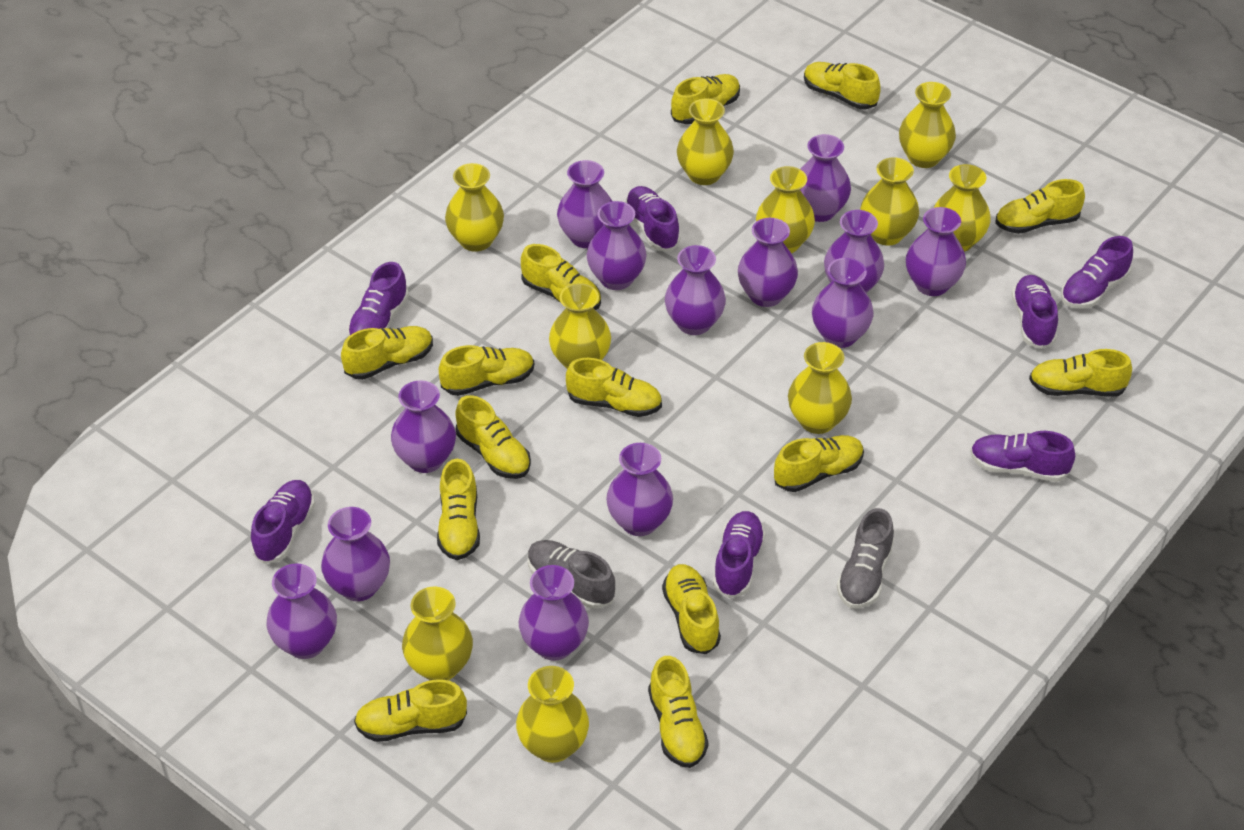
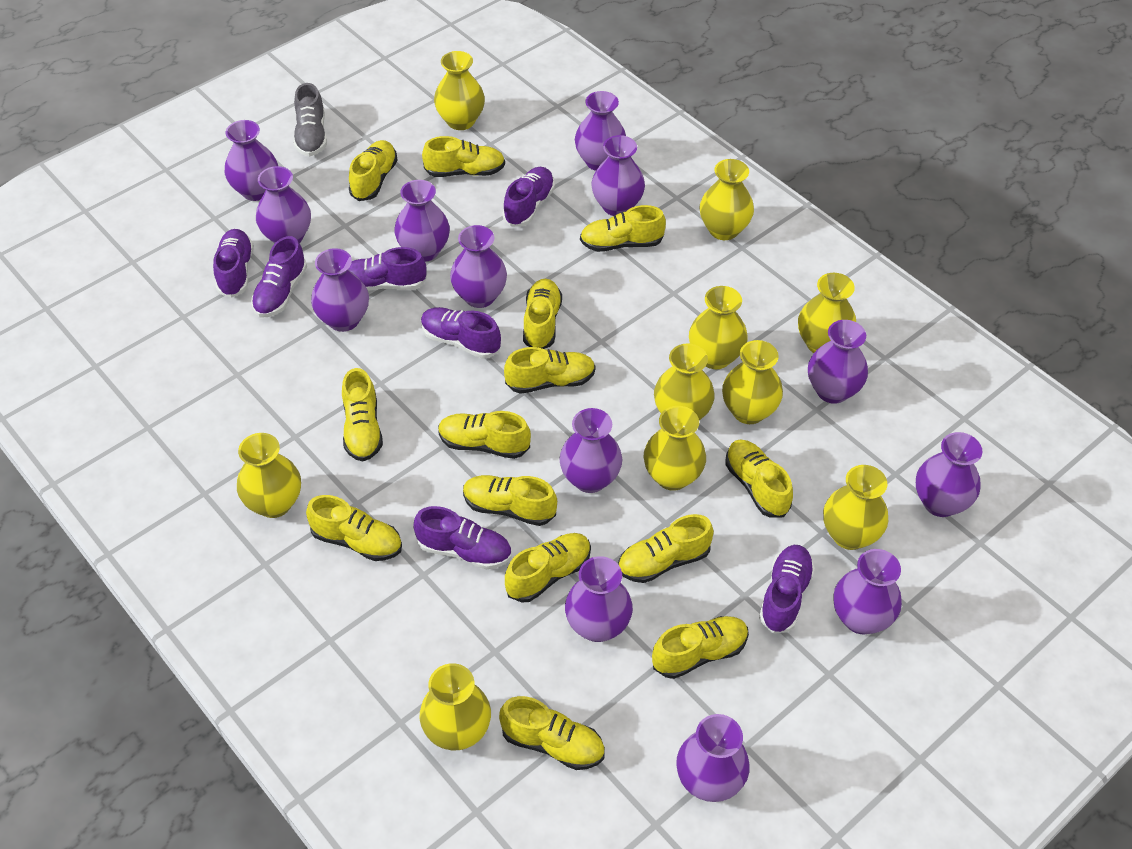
grey shoe: [528,540,615,609] [837,508,894,608] = 2 -> [294,83,327,157] = 1

